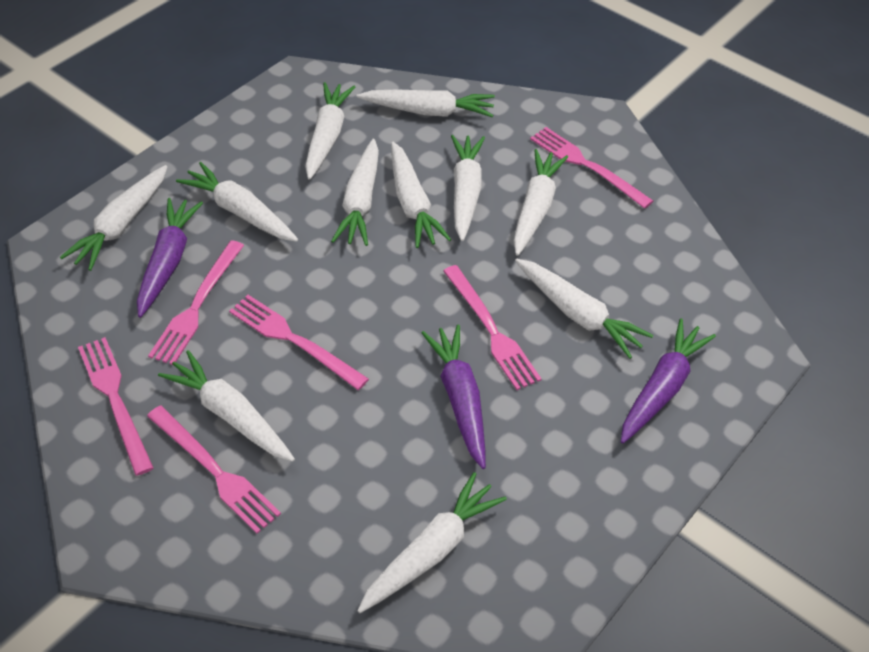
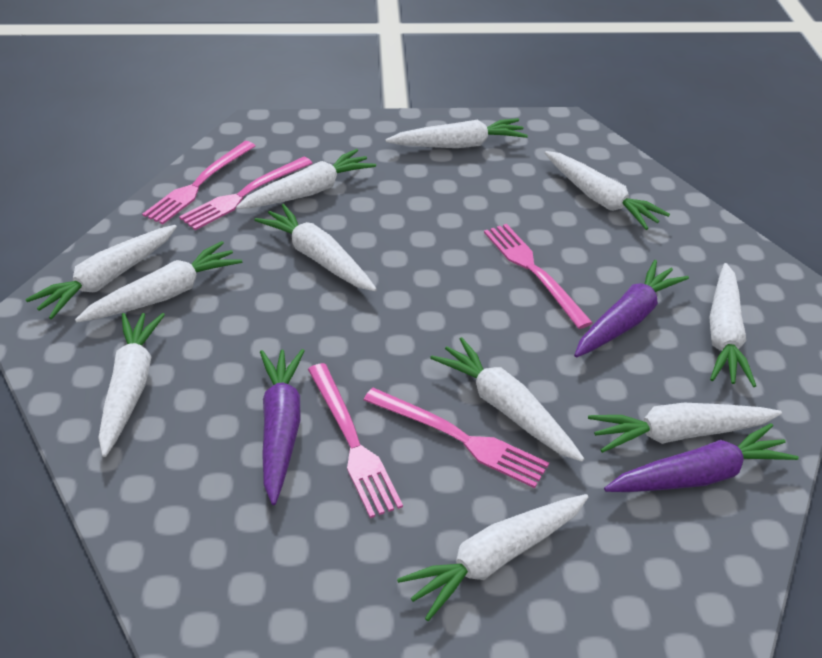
pink fork: [78,337,154,476] [147,406,281,534] [148,240,244,365] [229,295,369,390] [443,265,542,390] [530,127,653,209] = 6 -> [142,141,255,224] [179,157,313,230] [308,363,403,518] [364,388,549,488] [484,224,593,329] = 5

